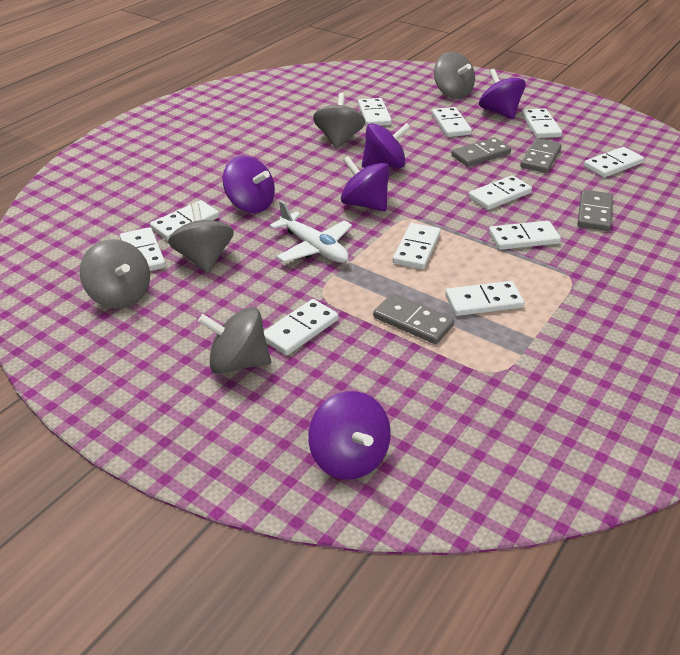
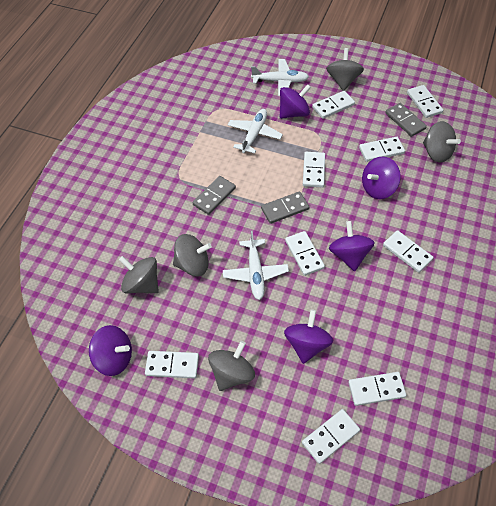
grey domino: [373,293,454,344] [451,137,511,167] [520,138,562,173] [577,190,613,231] = 4 -> [193,176,236,215] [261,192,309,224] [385,103,427,137] = 3
white domino: [120,227,166,271] [150,200,219,241] [264,299,338,355] [358,98,392,126] [393,223,441,269] [432,107,472,137] [445,281,524,316] [468,175,532,210] [489,221,561,250] [522,108,562,138] [584,147,644,178] = 11 -> [145,351,199,379] [285,231,325,276] [302,409,360,464] [303,152,325,187] [312,91,355,119] [348,372,406,406] [359,137,405,162] [383,230,433,273] [407,85,443,118] = 9
white plane: [270,201,352,263] = 1 -> [223,231,289,300] [228,109,283,153] [251,59,309,96] = 3

